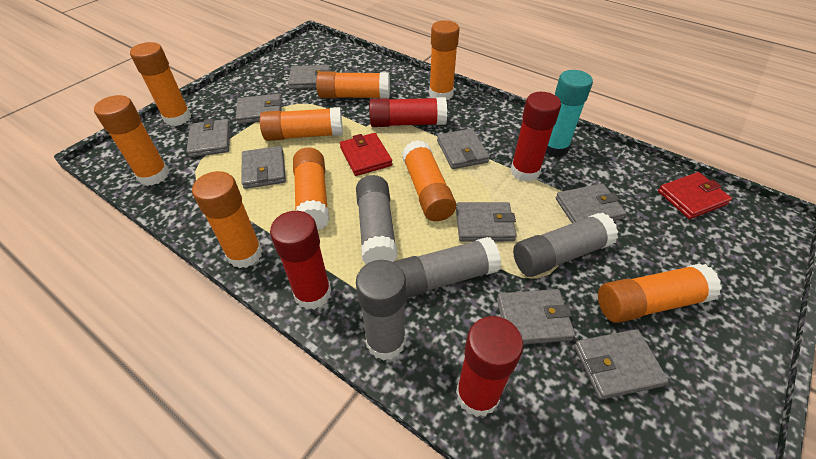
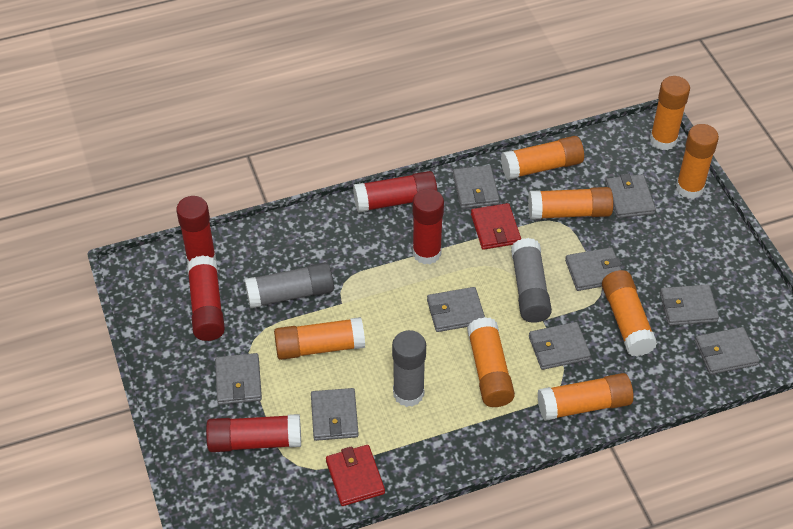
grey glue stick: [356,175,398,264] [356,260,406,361] [394,237,501,298] [513,213,618,277] = 4 -> [245,262,334,308] [392,330,426,407] [511,238,552,323] = 3
orange glue stick: [94,95,169,186] [130,42,191,126] [192,171,263,268] [260,107,343,141] [293,147,329,230] [316,71,390,99] [402,140,456,221] [429,20,460,100] [598,264,722,323] = 9 -> [274,317,365,360] [467,317,515,407] [501,136,584,180] [528,187,613,220] [537,373,633,421] [602,270,657,357] [650,76,690,150] [676,124,719,199] = 8
red glue stick: [270,211,331,310] [369,97,447,127] [456,316,523,417] [510,92,561,182] = 4 -> [176,196,216,264] [187,255,225,341] [206,414,301,452] [353,171,438,213] [413,189,444,264] = 5
turquoise glue stick: [545,70,593,157] = 1 -> none = 0

